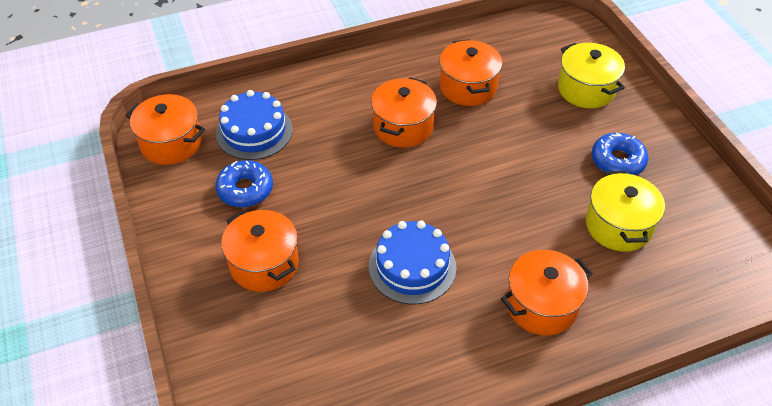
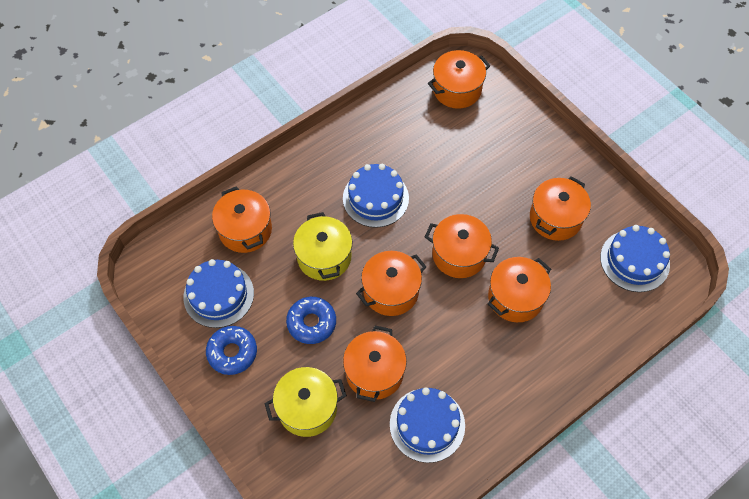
blue cake: [216,90,293,160] [369,221,456,304] = 2 -> [183,259,254,328] [343,164,409,228] [390,387,465,463] [600,225,670,292] = 4
orange pot: [126,94,205,165] [221,210,299,292] [371,77,437,148] [439,39,502,106] [501,250,593,336] = 5 -> [212,186,272,253] [343,326,407,402] [356,251,427,316] [425,214,499,278] [428,50,490,109] [488,257,551,322] [530,176,591,241] = 7

